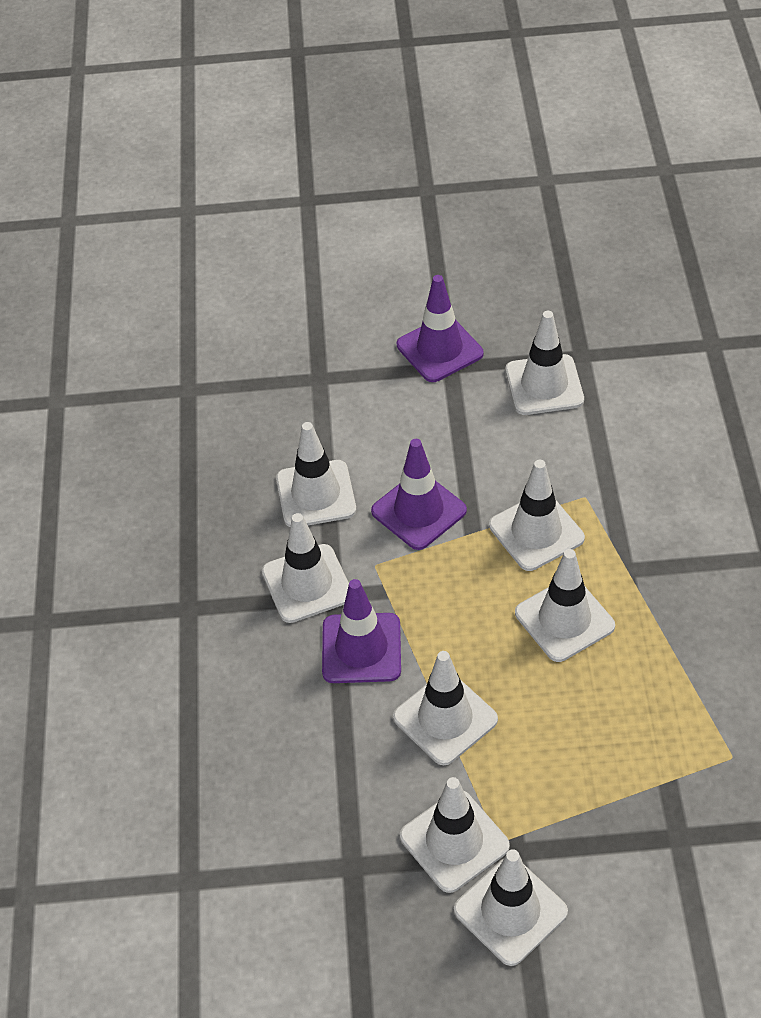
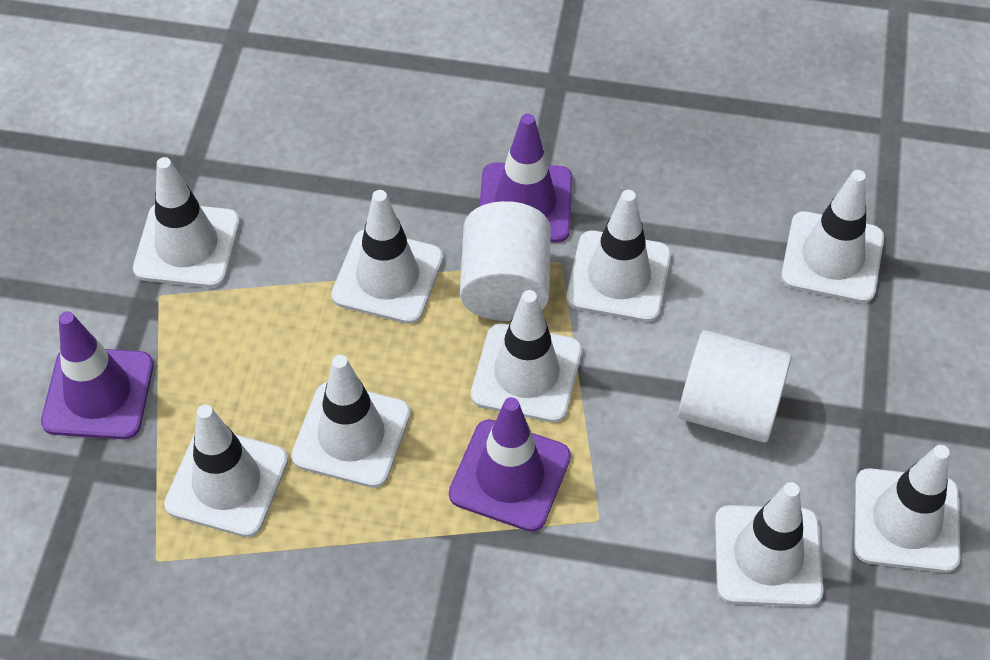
white cylinder: none = 0 -> [460,201,551,321] [678,330,791,443] = 2
white traffic cone: [262,513,349,623] [276,422,356,527] [393,651,498,765] [400,777,510,893] [454,849,568,966] [489,460,585,571] [506,311,584,415] [515,549,615,662] = 8 -> [133,157,240,288] [164,404,288,537] [291,355,410,488] [331,190,443,324] [471,290,582,423] [567,190,671,322] [715,482,823,607] [781,170,884,303] [854,445,960,573] = 9

